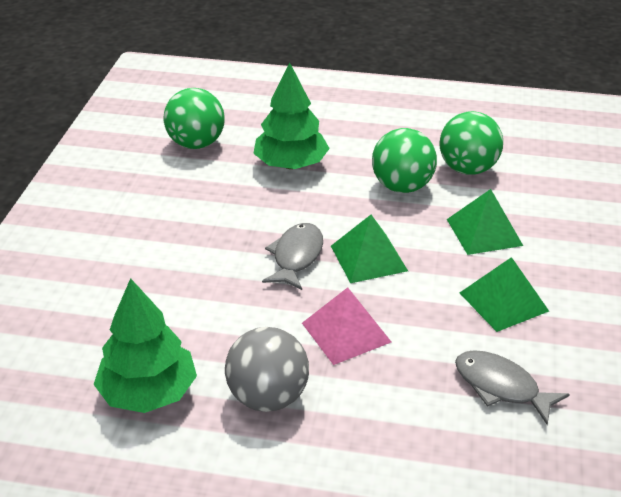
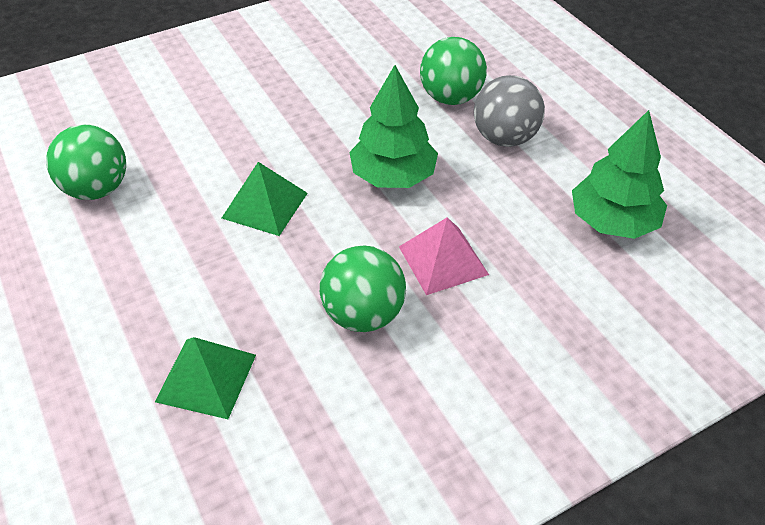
green pyramid: [331,215,408,283] [447,189,523,255] [460,257,549,332] = 3 -> [155,337,256,419] [222,162,308,236] = 2
grey fish: [262,223,323,290] [455,350,570,425] = 2 -> none = 0

